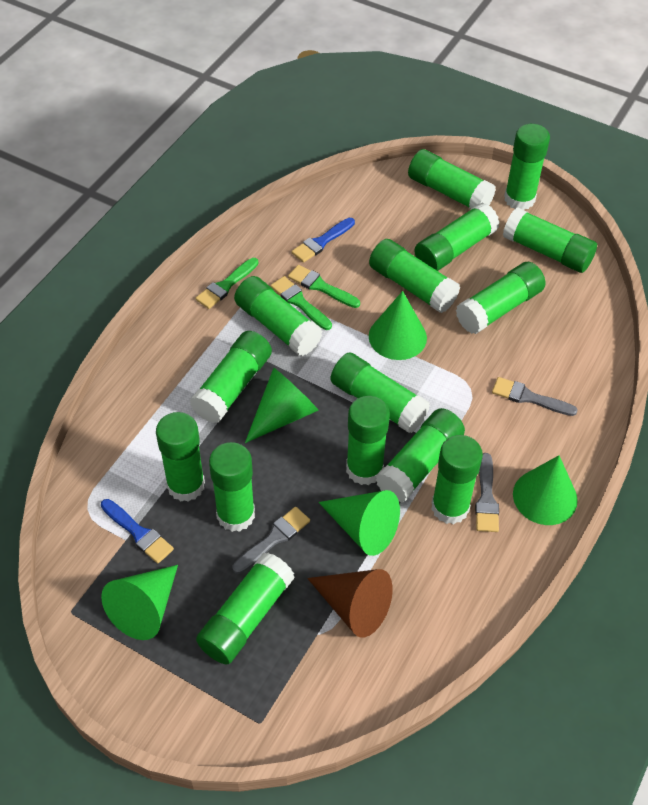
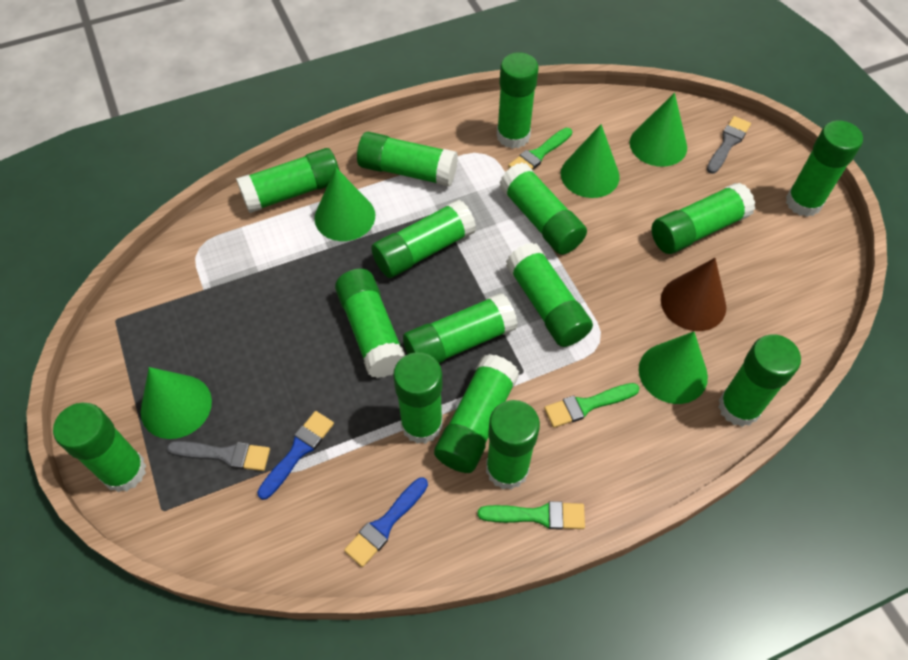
grey brush: [233,507,310,574] [475,453,499,532] [492,377,578,416] = 3 -> [167,441,270,471] [707,116,751,174] = 2

